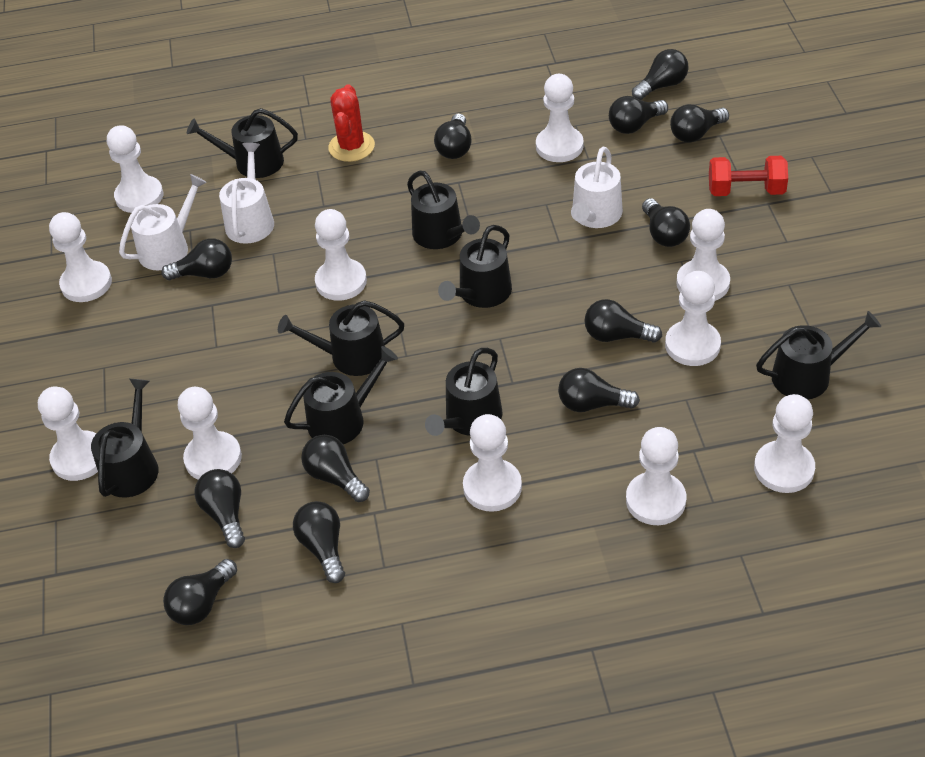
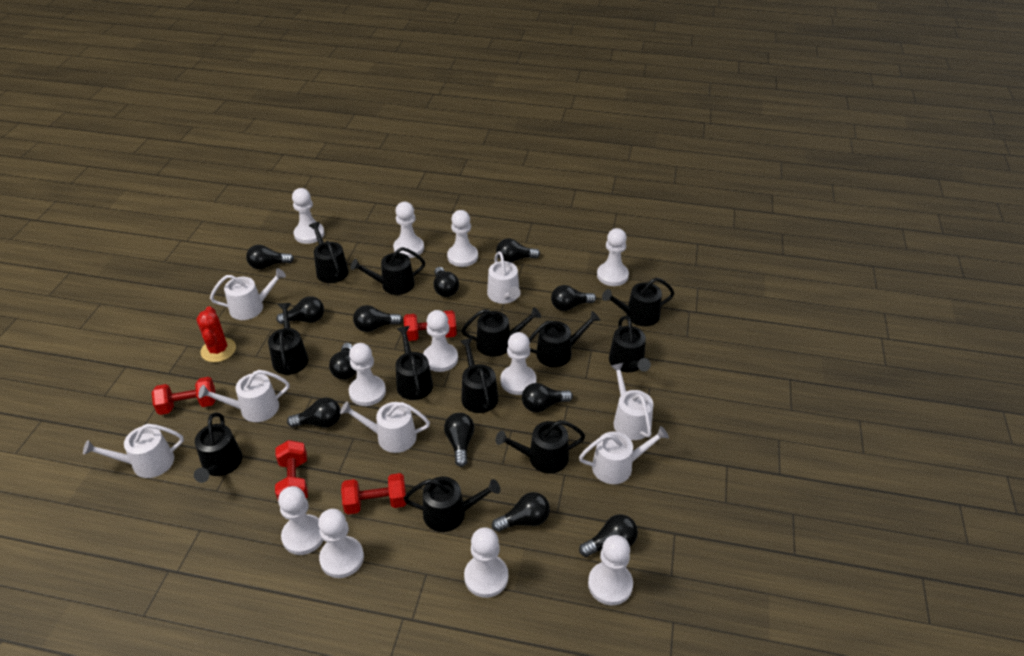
black watering can: [91,379,158,498] [187,108,298,178] [278,300,404,376] [284,346,398,444] [407,171,480,249] [425,348,503,436] [438,225,512,308] [756,311,881,400] = 8 -> [194,413,242,483] [268,303,308,375] [309,222,349,283] [351,247,425,295] [396,326,433,400] [404,476,500,532] [460,338,498,413] [462,307,541,357] [496,420,585,473] [529,311,600,367] [602,278,674,326] [609,316,651,372] = 12
red dumbbell: [709,156,788,196] = 1 -> [152,377,216,415] [275,440,308,499] [341,473,406,514] [404,310,457,341] = 4
white watering can: [119,174,207,270] [219,143,274,244] [571,147,623,228] = 3 -> [83,424,184,478] [198,370,289,422] [210,268,286,320] [340,401,430,453] [487,251,521,304] [579,426,669,484] [611,362,654,440] = 7

